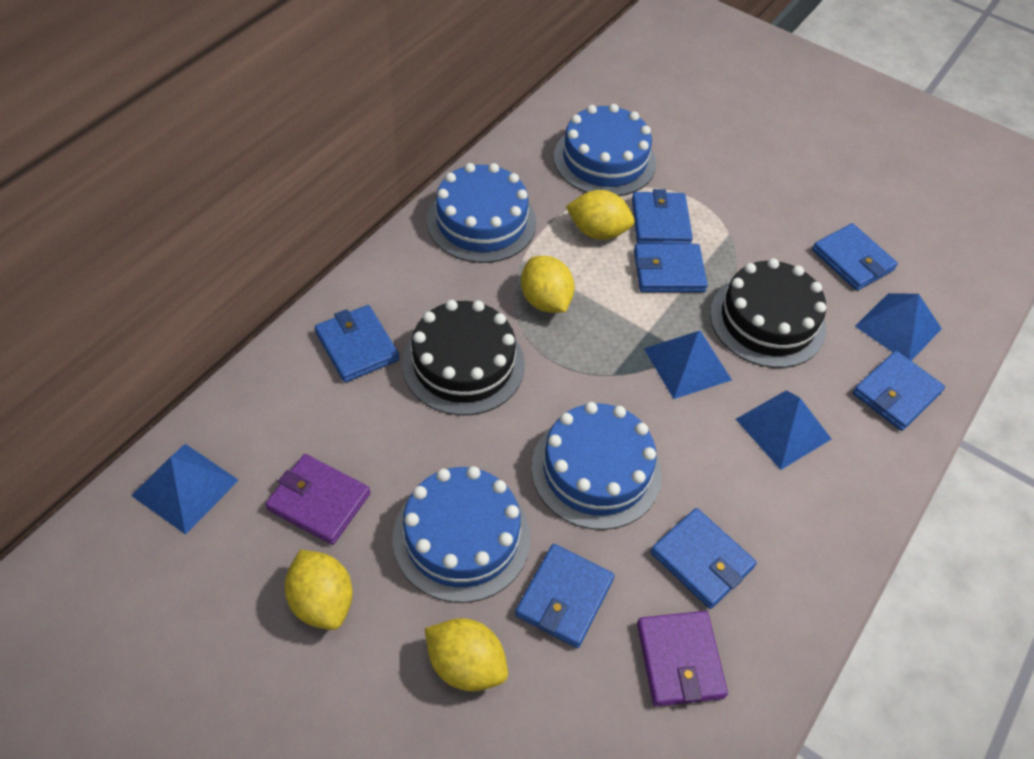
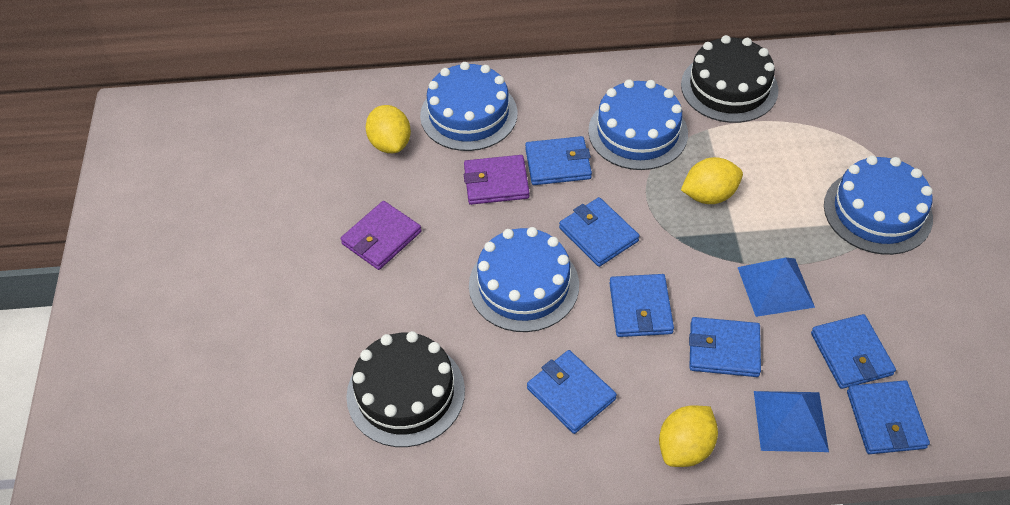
blue pyramid: [131,444,239,535] [644,331,732,399] [736,391,831,470] [855,293,942,361] = 4 -> [738,258,815,317] [754,391,829,452] = 2
yellow lemon: [285,550,353,630] [425,618,508,691] [521,256,575,313] [566,190,635,240] = 4 -> [366,105,411,153] [659,405,718,467] [681,157,743,204] = 3

